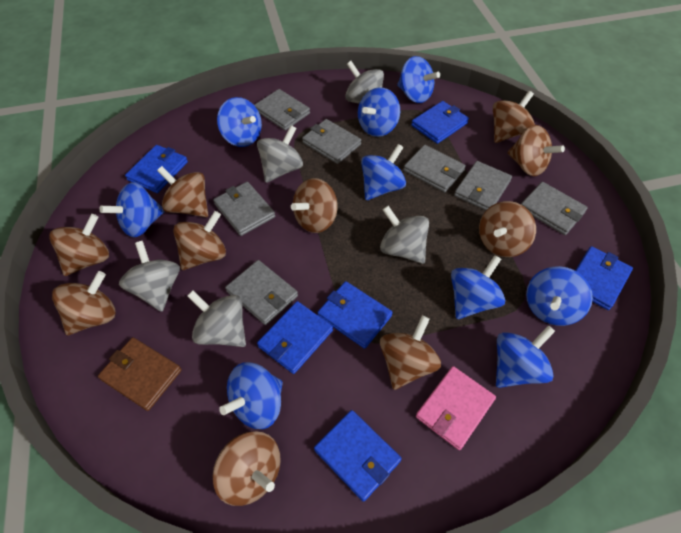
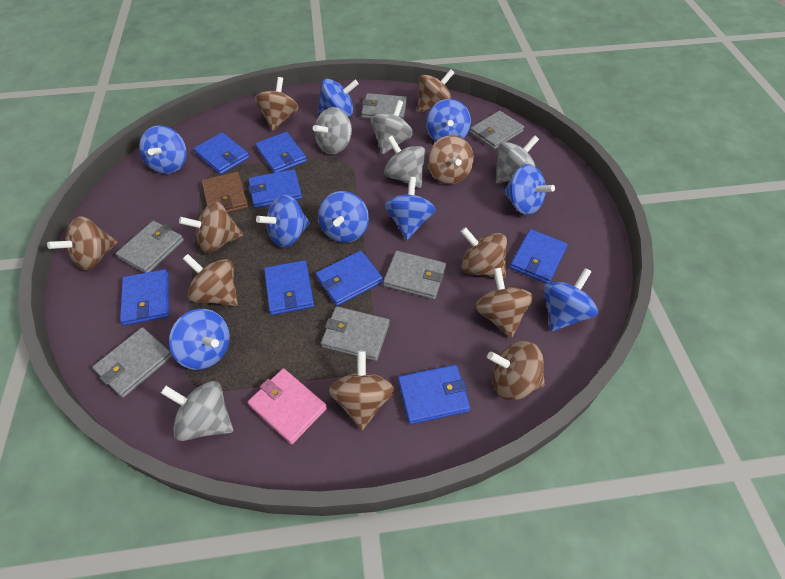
blue wallet: [125,145,188,193] [257,301,333,374] [314,410,401,502] [317,281,393,349] [411,101,469,144] [575,246,633,310] = 6 -> [120,269,169,326] [194,132,249,175] [248,169,302,208] [256,132,307,173] [264,260,314,315] [316,251,383,306] [398,365,471,424] [510,229,568,284] = 8
grey wallet: [213,182,275,236] [225,260,298,325] [254,89,310,131] [302,119,361,164] [403,145,466,192] [454,161,512,210] [521,182,588,235] = 7 -> [92,327,173,398] [115,221,184,273] [321,306,390,361] [361,93,407,119] [383,251,446,300] [470,111,524,150] = 6

